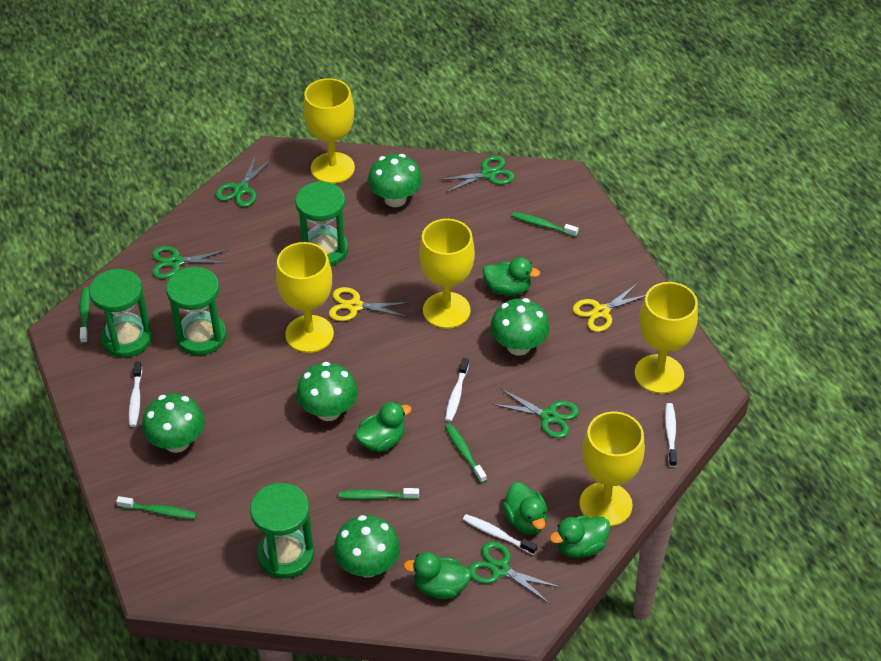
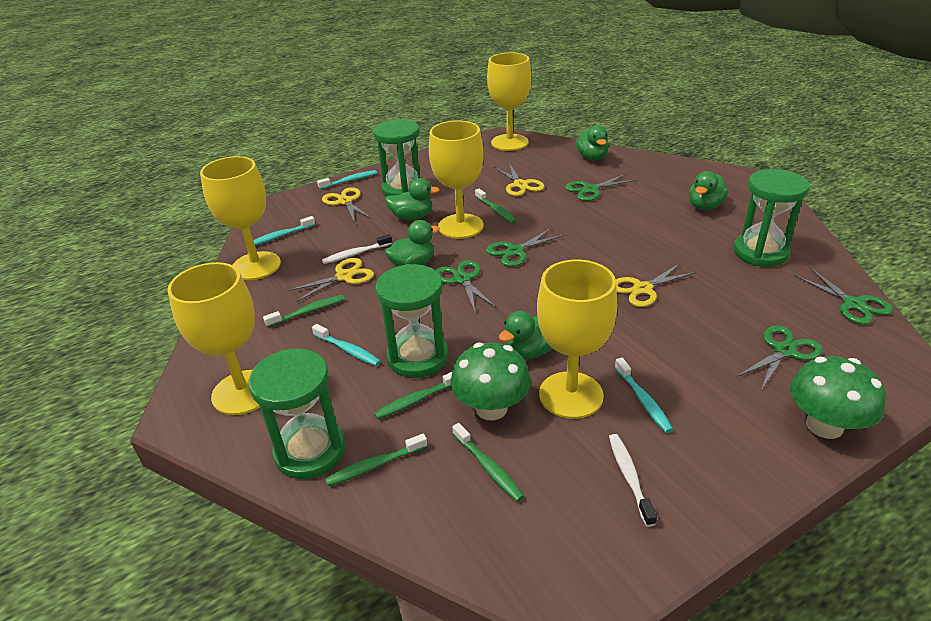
green mushroom: [142,393,205,453] [296,362,358,421] [334,515,400,577] [368,154,422,207] [490,298,550,356] = 5 -> [450,342,531,420] [790,356,886,439] = 2
turquoise toothbrush: none = 0 -> [253,216,315,245] [312,324,381,366] [317,170,377,189] [615,358,673,433] = 4
white toothbrush: [129,362,142,427] [445,358,469,422] [463,514,537,555] [665,403,677,467] = 4 -> [322,234,392,264] [609,434,657,527] = 2
yellow scissors: [329,287,410,321] [573,283,646,332] = 2 -> [287,258,374,302] [322,187,372,223] [494,163,545,196] [616,263,696,307] = 4

